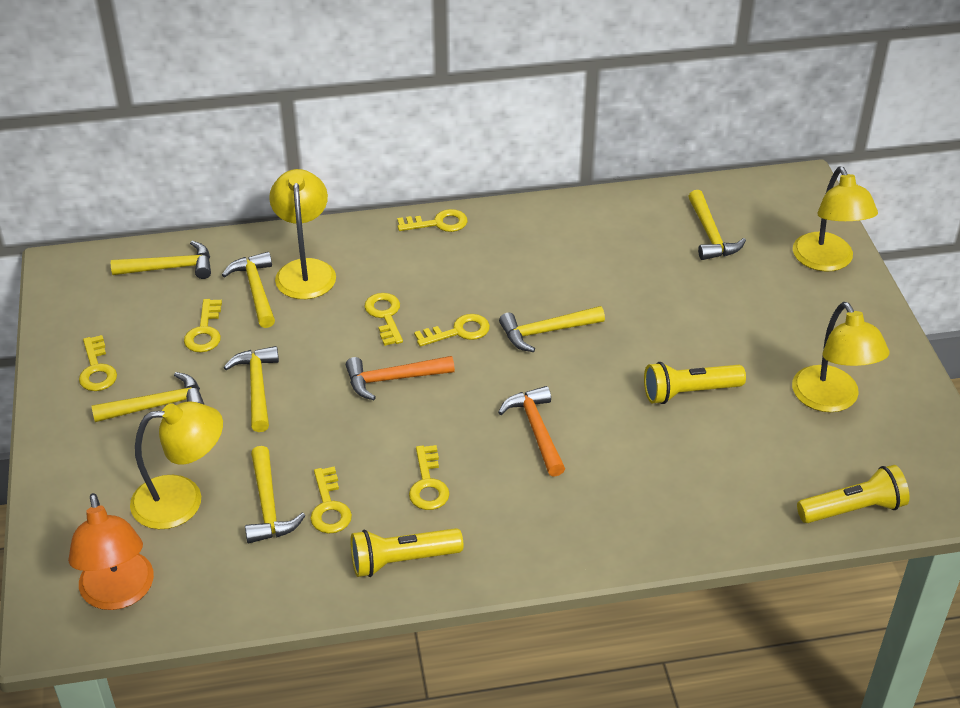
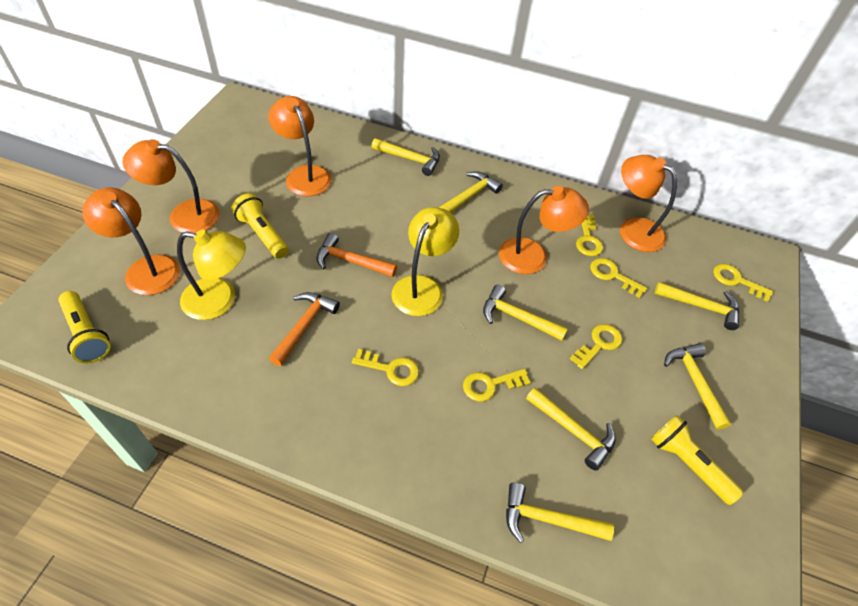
orange lamp: [68,493,154,610] = 1 -> [82,187,180,295] [122,139,220,233] [268,96,332,196] [499,186,589,274] [620,155,677,252] = 5
yellow key: [79,335,117,391] [184,299,222,352] [310,466,352,534] [364,293,403,346] [397,209,468,232] [409,445,450,510] [414,314,490,347] = 7 -> [352,349,419,386] [463,369,531,402] [570,324,622,369] [576,215,603,256] [590,258,647,298] [713,264,773,302] = 6
yellow lamp: [130,402,223,529] [269,169,336,299] [792,302,890,412] [793,166,878,272] = 4 -> [177,230,246,320] [391,207,459,316] = 2

